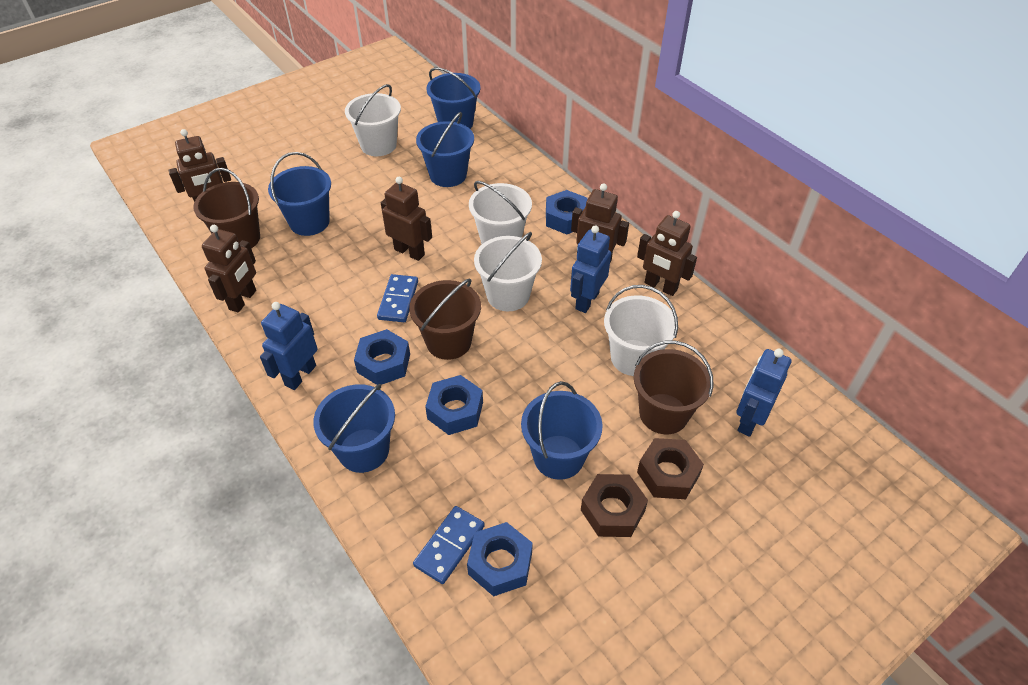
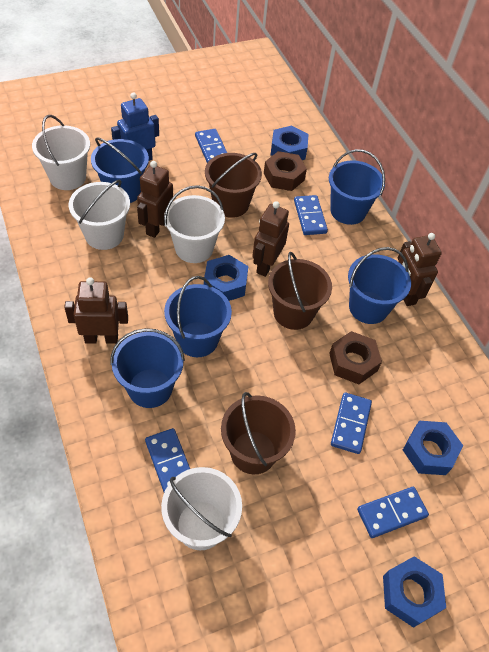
blue domino: [377,274,418,322] [413,506,485,584] = 2 -> [145,428,190,492] [195,129,227,163] [294,195,328,235] [331,392,372,454] [357,487,429,538] = 5
blue robot: [260,302,318,390] [570,225,611,313] [736,348,791,437] = 3 -> [111,92,159,161] = 1
brown robot: [169,129,231,202] [202,225,256,312] [381,177,432,261] [571,183,629,262] [637,211,697,296] = 5 -> [64,277,128,344] [137,161,173,238] [252,201,289,277] [398,233,442,306] = 4

